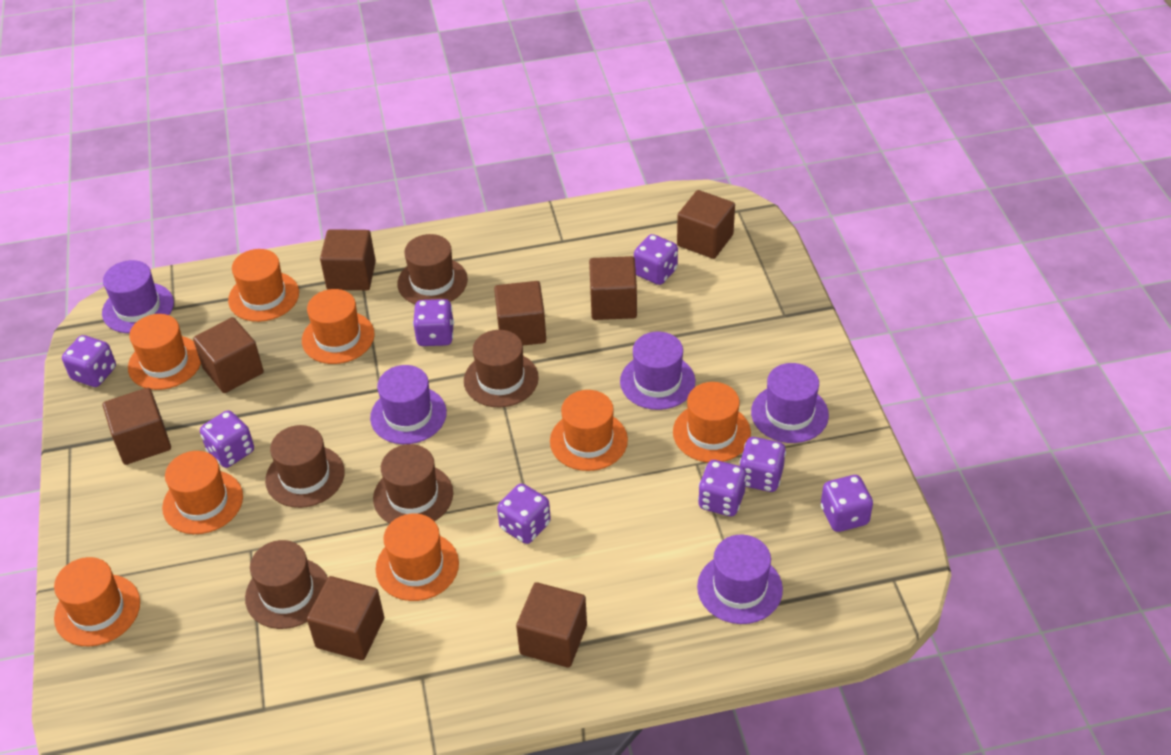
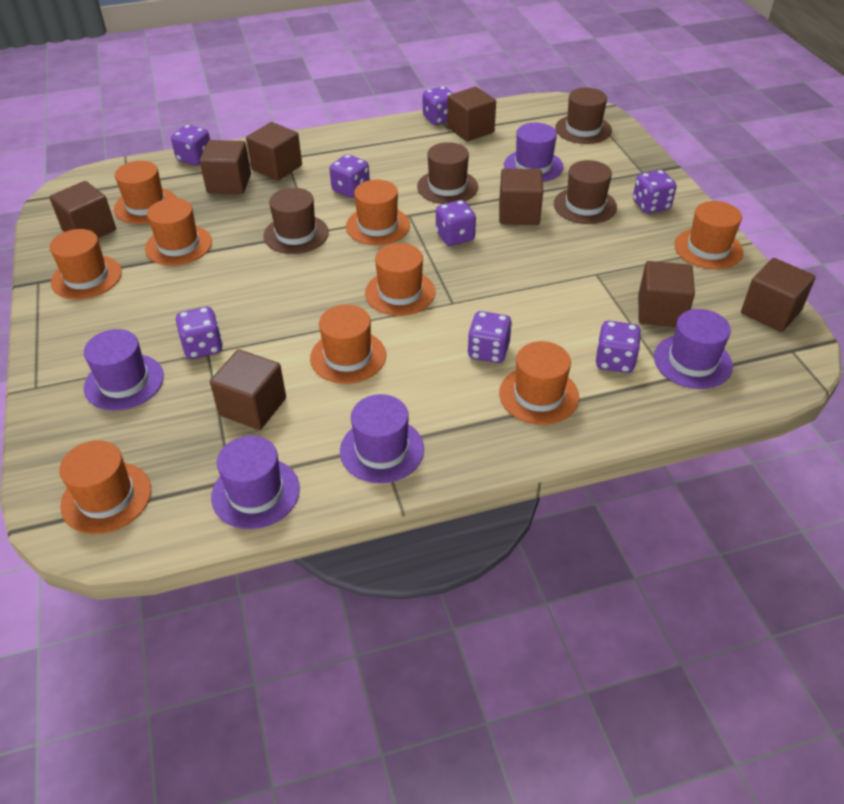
brown hat: [245,540,328,629] [265,425,345,508] [373,444,453,524] [397,234,468,304] [464,330,539,407] = 5 -> [263,188,329,254] [417,142,478,204] [554,160,617,224] [555,88,612,144] = 4
orange hat: [54,557,140,646] [128,314,201,390] [162,451,243,534] [228,249,299,322] [302,289,375,364] [376,513,459,601] [550,390,628,471] [673,382,751,463] = 8 -> [50,229,122,299] [59,440,151,534] [114,161,177,224] [145,198,212,266] [310,305,386,384] [346,180,410,245] [365,243,435,316] [499,341,579,425] [674,201,743,269] = 9

